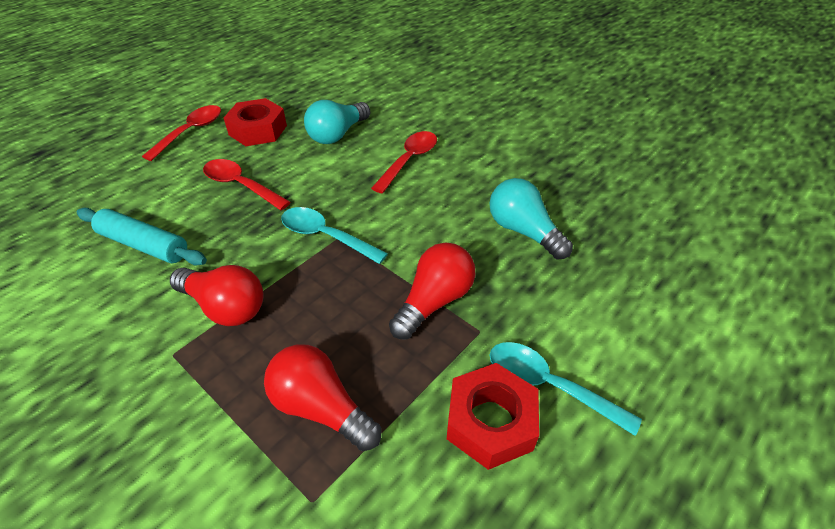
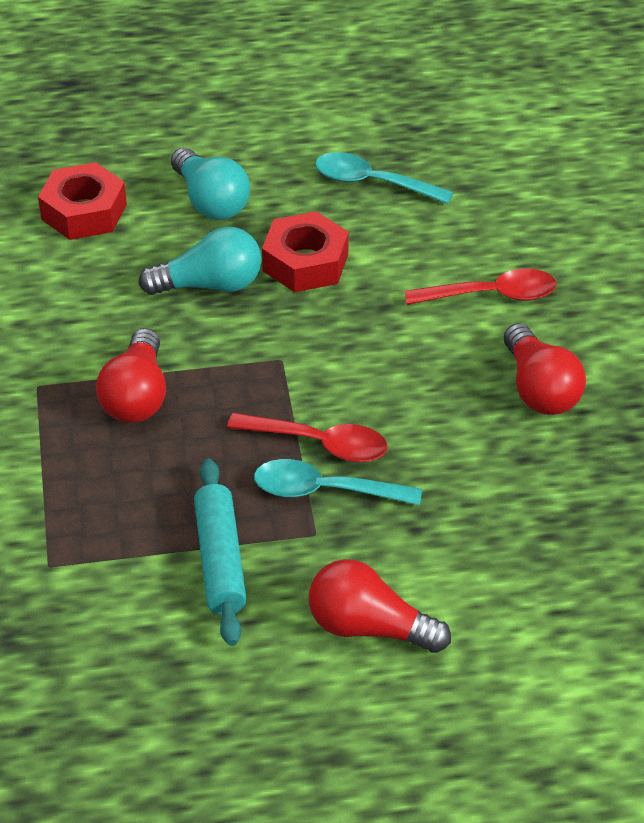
red spoon: [142,105,221,161] [203,159,291,210] [371,131,437,193] = 3 -> [227,413,387,462] [404,268,556,305] = 2

